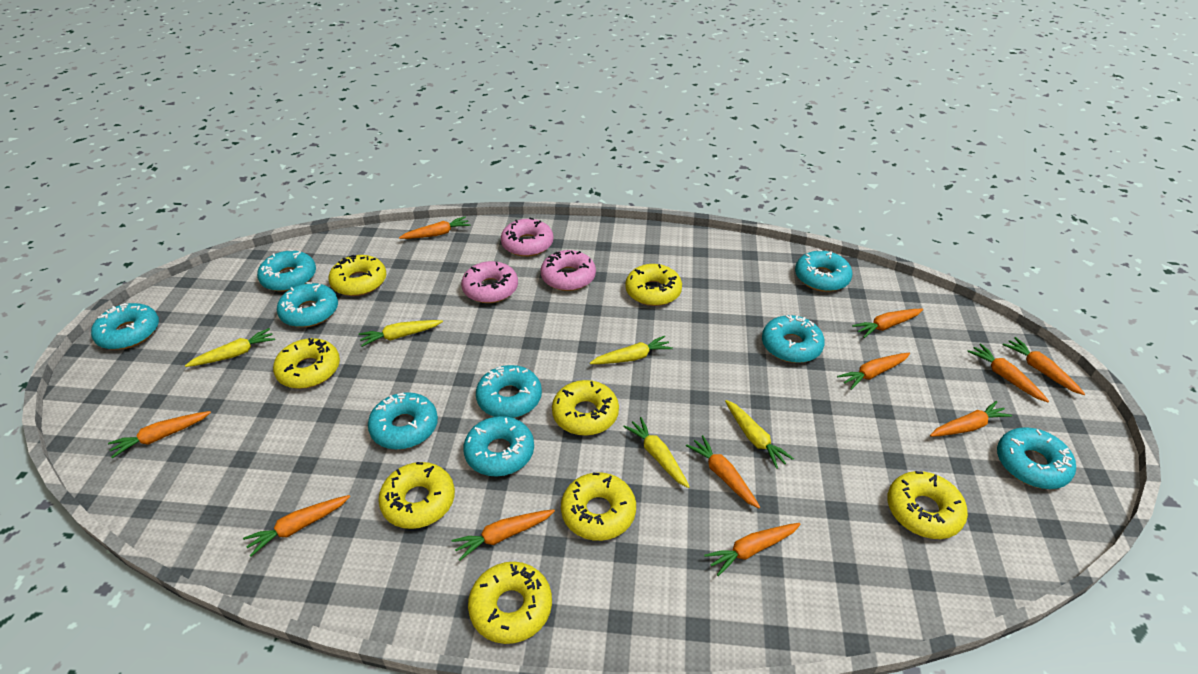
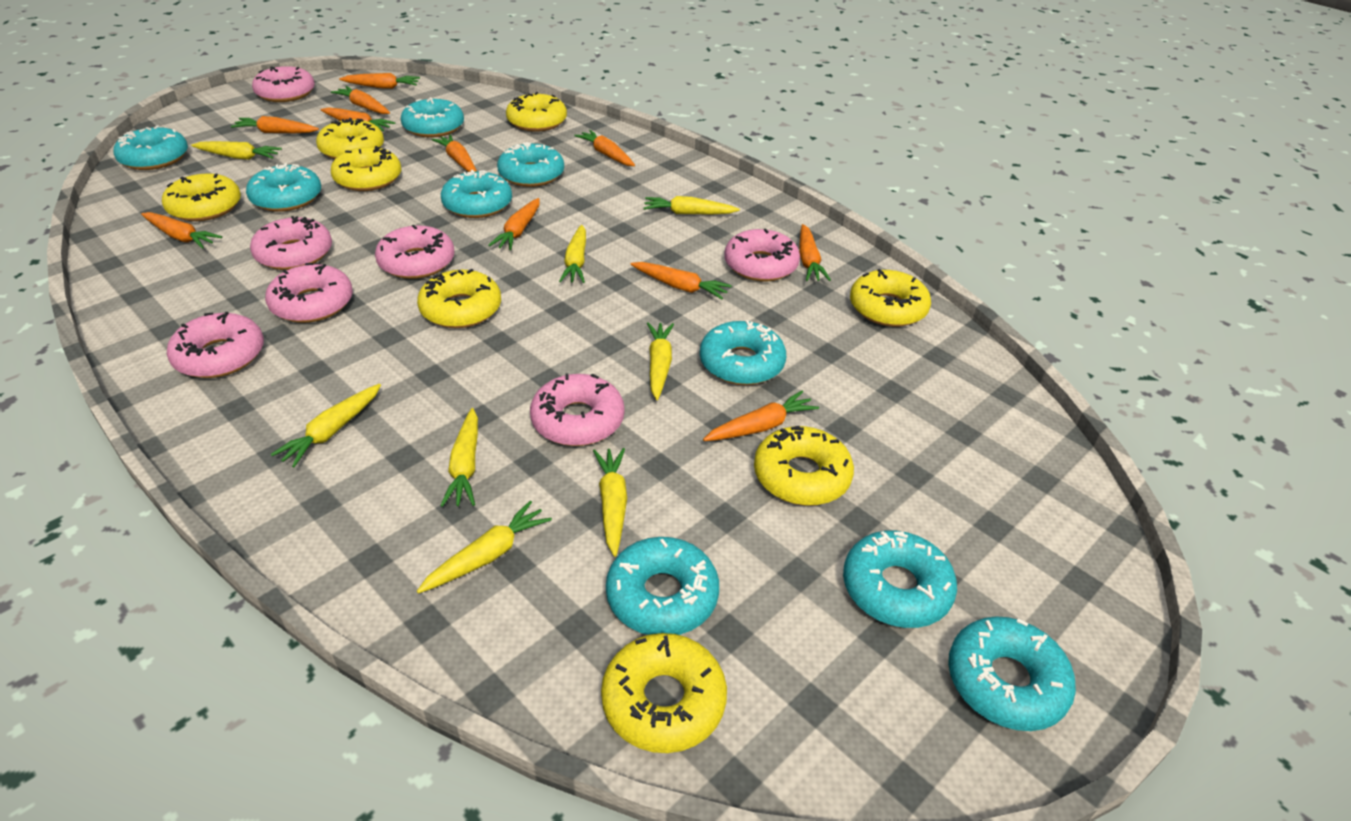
pink donut: [461,261,518,303] [501,218,553,257] [540,250,596,291] = 3 -> [167,312,264,378] [250,216,332,270] [252,66,315,102] [265,263,353,323] [375,225,455,279] [530,373,624,446] [724,228,800,281] = 7
yellow carrot: [185,328,275,367] [359,320,443,347] [590,336,673,364] [623,417,690,488] [725,400,794,469] = 5 -> [191,141,282,160] [271,384,381,467] [417,500,552,594] [440,408,478,507] [559,225,586,283] [593,448,627,557] [643,196,740,215] [647,322,674,400] = 8

